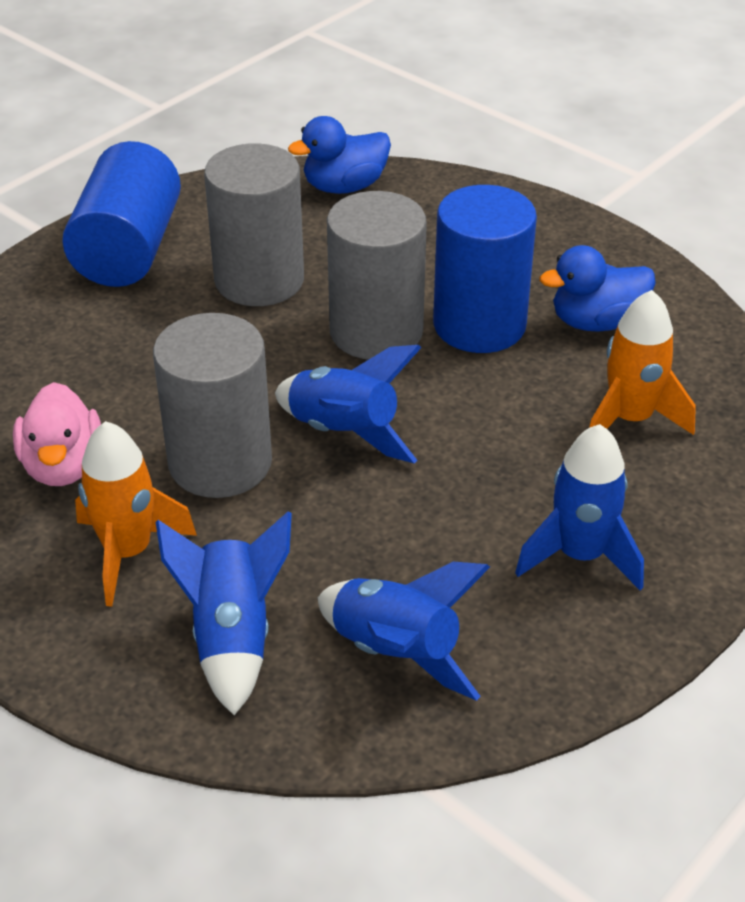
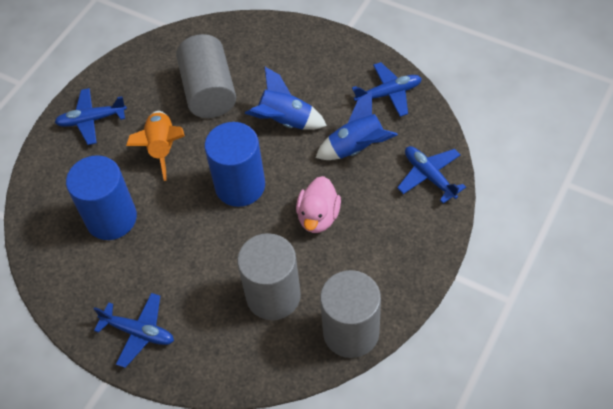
blue duck: [288,116,391,194] [540,245,656,332] = 2 -> none = 0
blue plane: none = 0 -> [55,88,127,145] [94,293,174,368] [352,62,422,117] [397,146,466,203] = 4
blue rocket: [156,511,292,715] [275,345,422,463] [318,562,490,701] [515,424,644,591] = 4 -> [245,67,327,130] [316,90,398,160] = 2
orange rocket: [75,421,197,607] [589,290,696,435] = 2 -> [126,111,185,181] = 1

